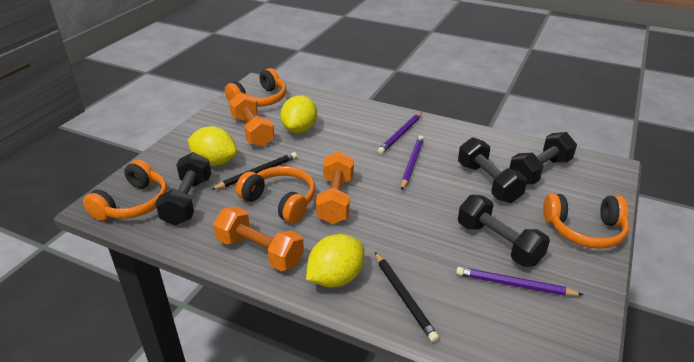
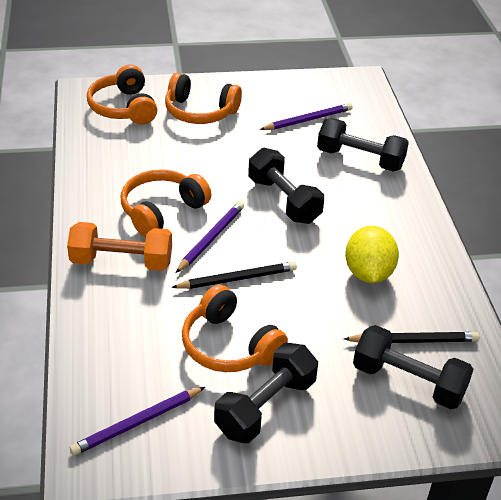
orange dumbbell: [213,207,304,271] [229,92,275,147] [316,151,354,224] = 3 -> [67,222,172,271] = 1
yellow lemon: [188,126,237,166] [280,95,317,133] [306,234,364,288] = 3 -> [345,226,399,283] = 1

